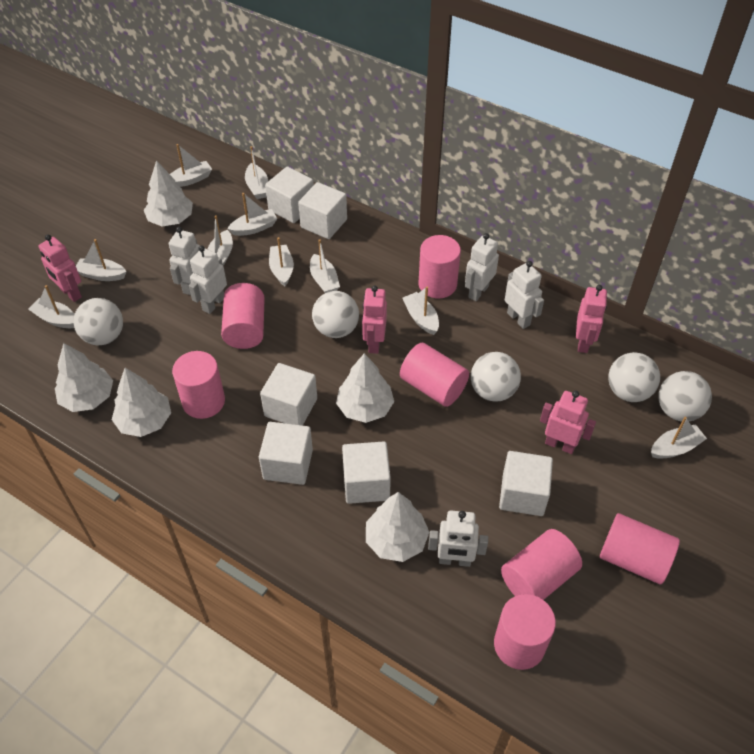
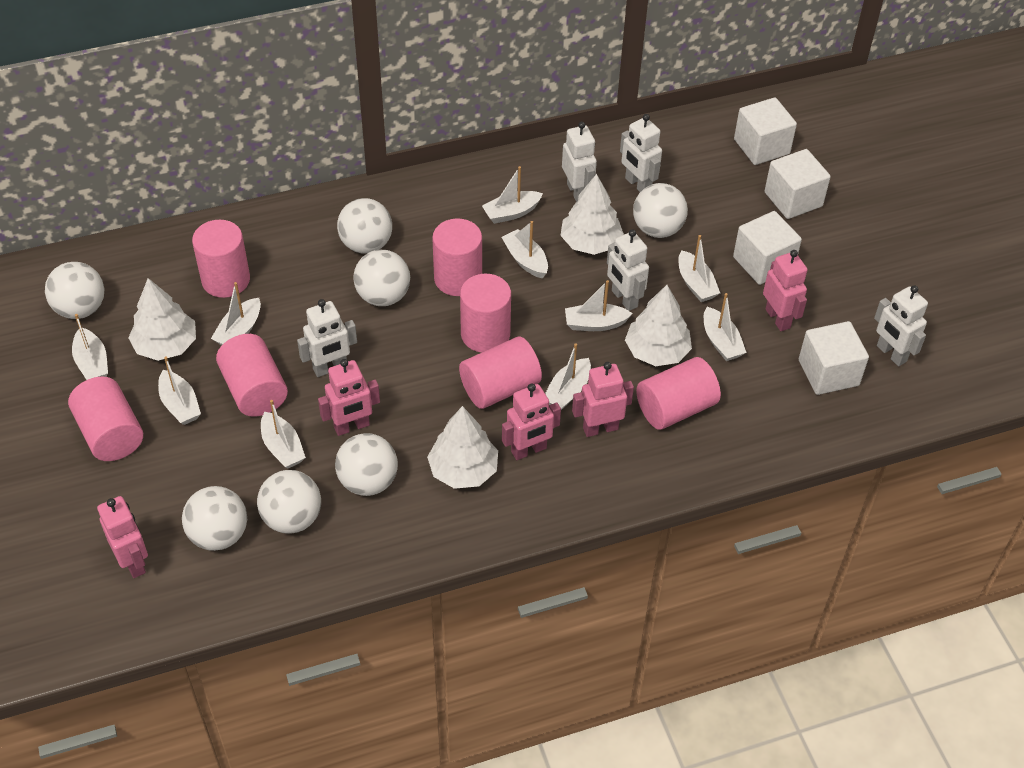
pink robot: [38,235,82,302] [362,285,387,354] [540,391,596,454] [576,285,607,353] = 4 -> [97,496,148,578] [318,359,380,436] [502,383,561,460] [572,362,634,437] [763,250,807,331] = 5
white ball: [73,298,123,345] [312,291,359,338] [471,352,521,402] [609,352,660,402] [658,371,712,421] = 5 -> [45,262,105,319] [182,486,247,551] [257,470,321,534] [335,433,398,496] [337,198,392,254] [353,250,410,306] [633,183,688,238] = 7
white cube: [259,422,313,485] [260,363,317,426] [265,166,314,223] [298,182,347,239] [342,441,391,504] [499,451,553,516] = 6 -> [733,211,802,285] [734,97,797,165] [764,149,831,219] [799,321,869,395] = 4
white tree: [55,343,113,412] [112,368,171,437] [144,160,193,226] [336,353,394,423] [366,492,429,562] = 5 -> [128,278,196,361] [427,406,498,489] [560,174,624,255] [625,285,692,366] = 4

